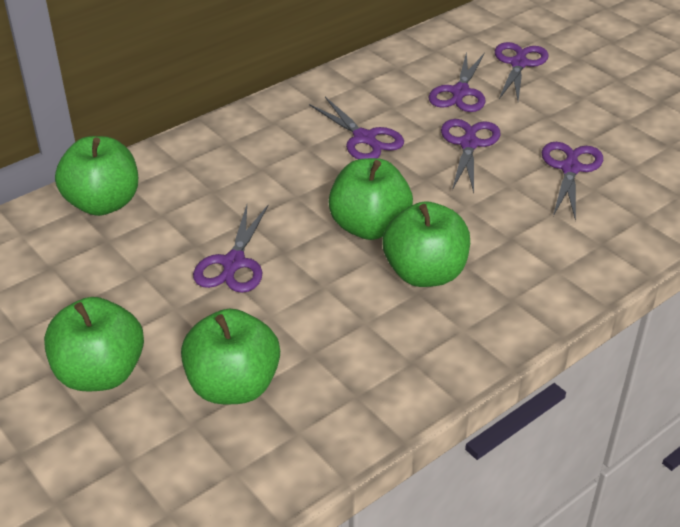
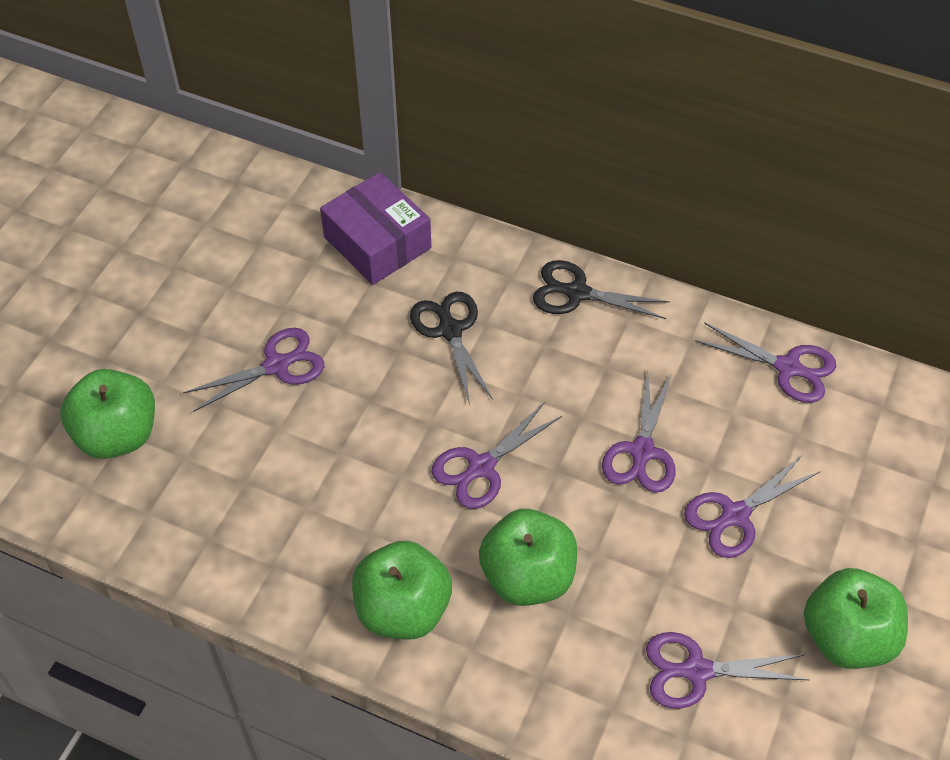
black scissors: none = 0 -> [410,292,493,405] [533,260,670,319] = 2
green apple: [44,297,144,392] [55,136,138,216] [181,309,280,404] [328,158,413,240] [382,201,470,287] = 5 -> [60,369,155,459] [352,541,452,640] [479,509,577,606] [804,568,908,669] = 4
purple box: none = 0 -> [320,172,431,285] = 1

